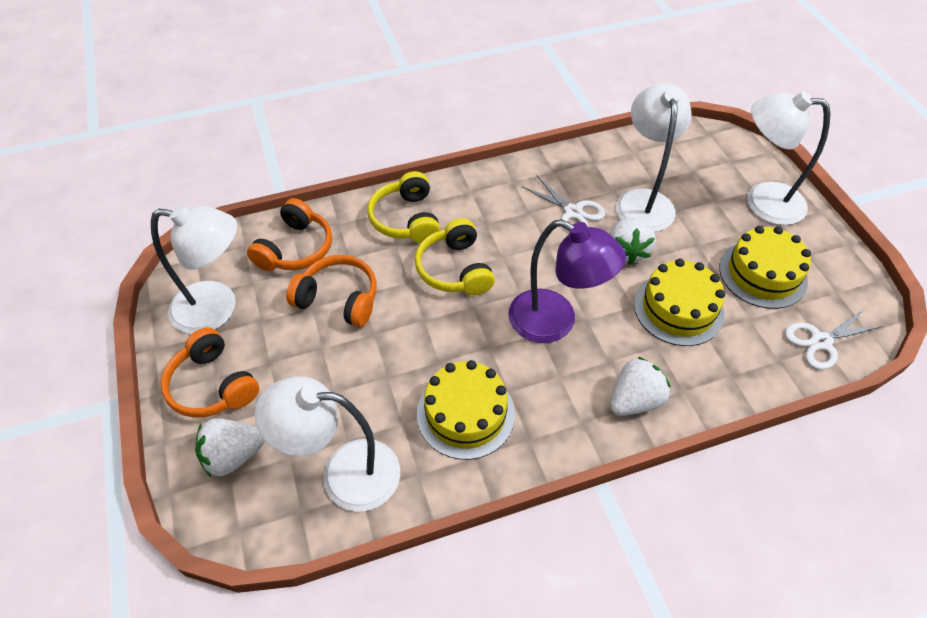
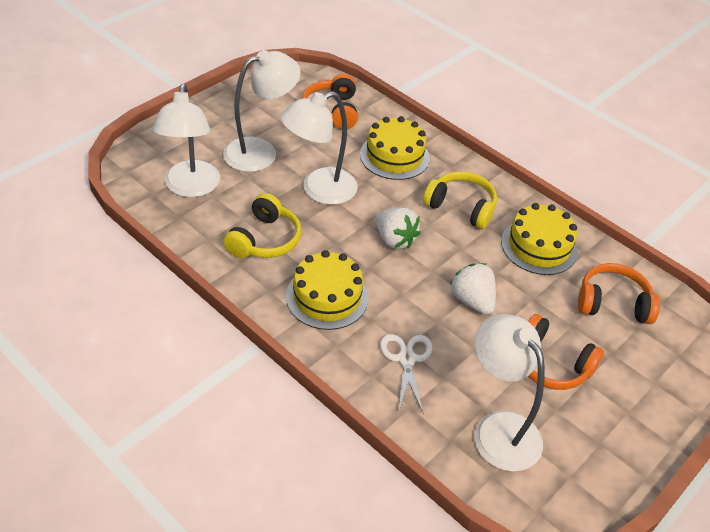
purple lamp: [508,219,626,343] = 1 -> none = 0
white scissors: [522,175,606,232] [785,309,883,370] = 2 -> [380,334,433,415] = 1
white strawberry: [195,418,265,477] [610,217,656,265] [610,356,671,416] = 3 -> [376,207,421,249] [450,263,496,315] = 2

